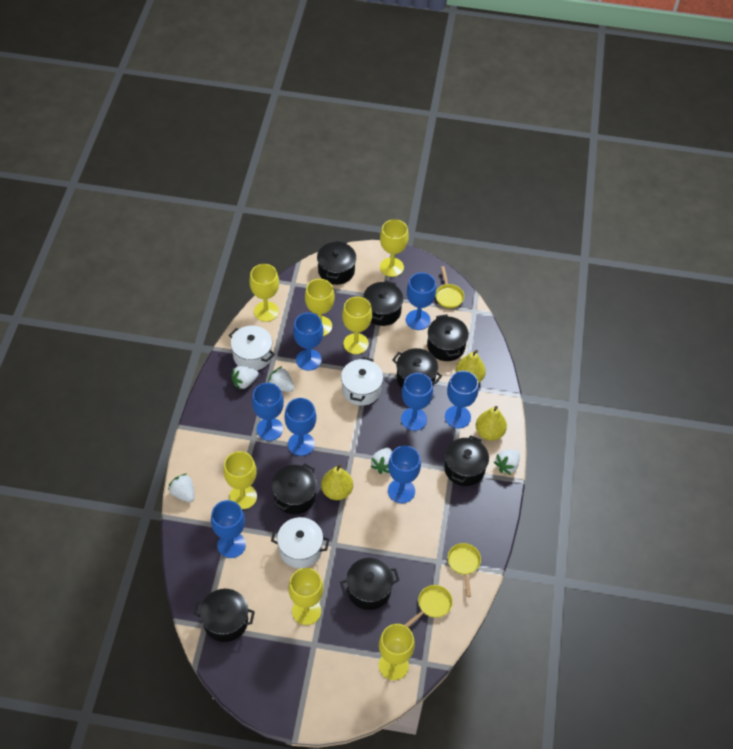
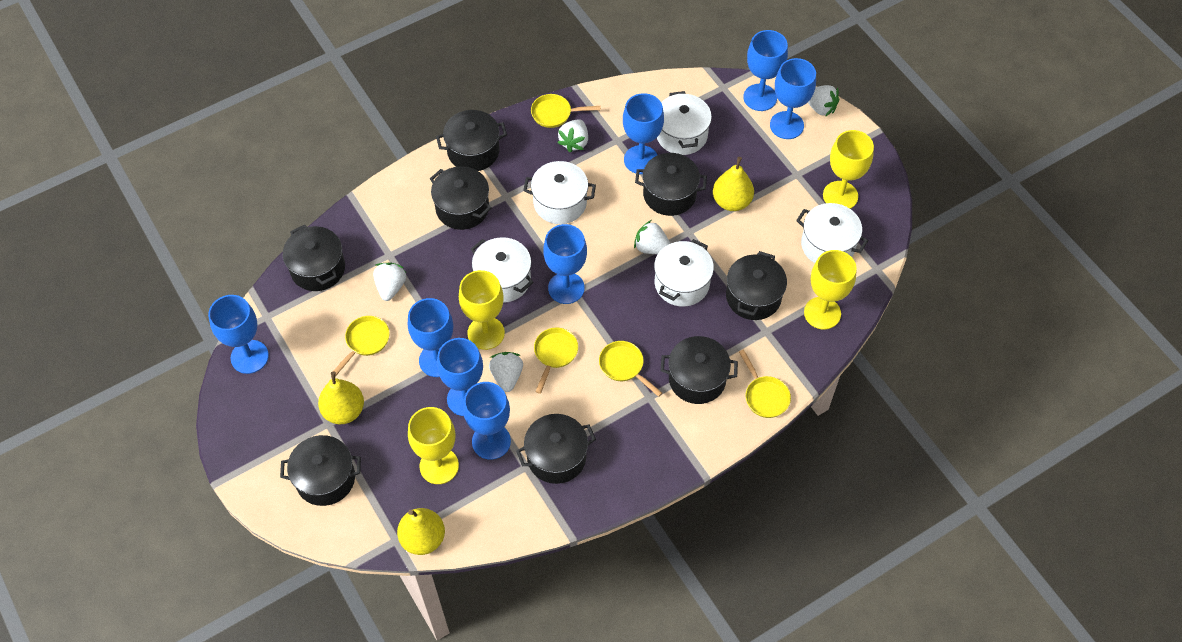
white pot: [229,326,275,370] [271,517,329,568] [341,357,383,406] = 3 -> [471,237,534,303] [523,161,596,224] [654,239,714,307] [657,91,712,155] [796,203,868,263] = 5
yellow goblet: [223,451,257,509] [249,264,279,322] [288,568,324,625] [305,279,335,336] [342,296,372,354] [379,624,415,680] [380,219,409,277] = 7 -> [408,407,459,484] [459,270,505,350] [804,250,857,329] [823,130,874,209] = 4
yellow pan: [405,585,453,627] [436,266,464,309] [448,543,481,597] = 3 -> [333,316,390,376] [531,94,601,128] [534,327,578,394] [599,341,662,397] [739,349,791,418] = 5

